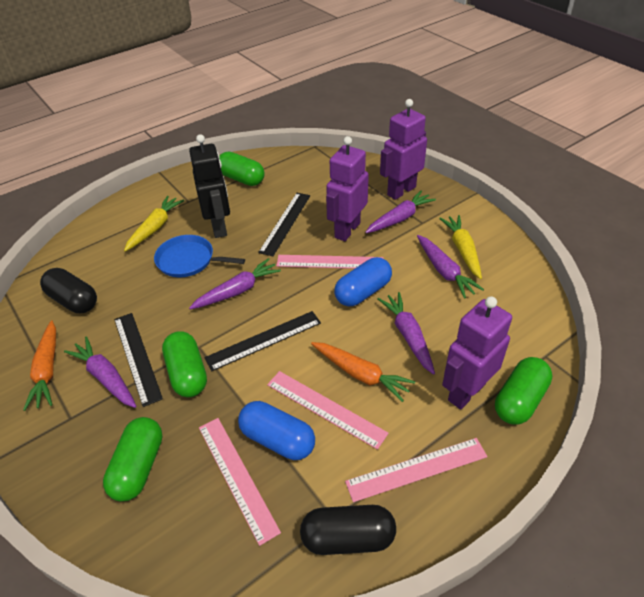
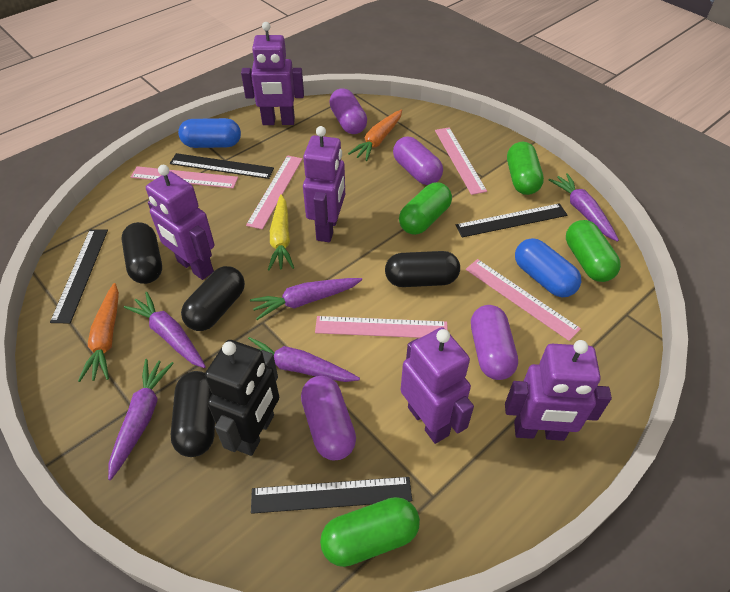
black capsule: [40,268,97,313] [300,505,396,555] = 2 -> [121,222,162,284] [171,371,215,457] [181,266,245,331] [385,251,460,287] = 4
black ruler: [114,313,163,407] [205,311,321,371] [258,193,310,256] = 3 -> [50,229,108,323] [170,153,274,179] [251,477,412,514] [456,203,567,237] = 4
blue pan: [154,235,245,277] = 1 -> none = 0
pink ruler: [199,418,281,546] [267,371,389,450] [276,255,383,269] [345,438,488,502] = 4 -> [131,166,238,188] [246,155,302,229] [315,316,448,338] [435,127,487,195] [466,259,581,341] = 5
purple capsule: none = 0 -> [301,376,356,460] [329,88,367,134] [393,136,443,185] [471,305,518,380] = 4
purple robot: [326,136,369,241] [380,99,427,200] [442,296,512,409] = 3 -> [146,165,214,280] [241,22,304,125] [303,126,345,242] [401,327,474,444] [505,340,612,441] = 5
yellow carrot: [124,196,184,252] [439,215,482,279] = 2 -> [268,194,294,270] = 1

